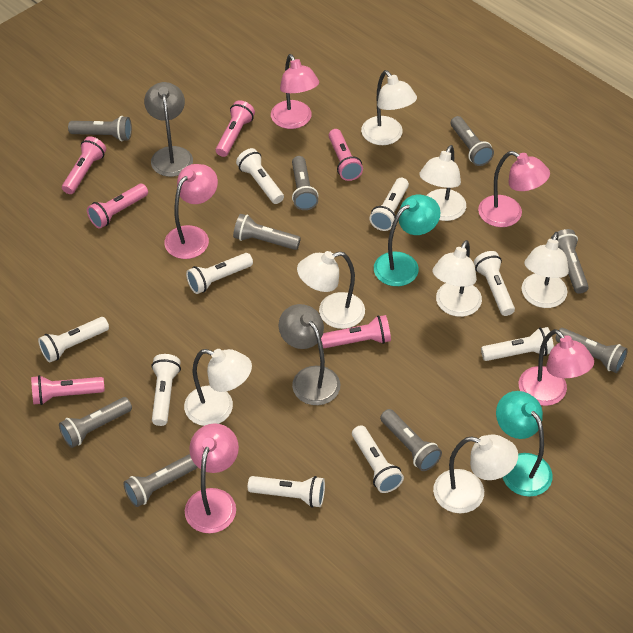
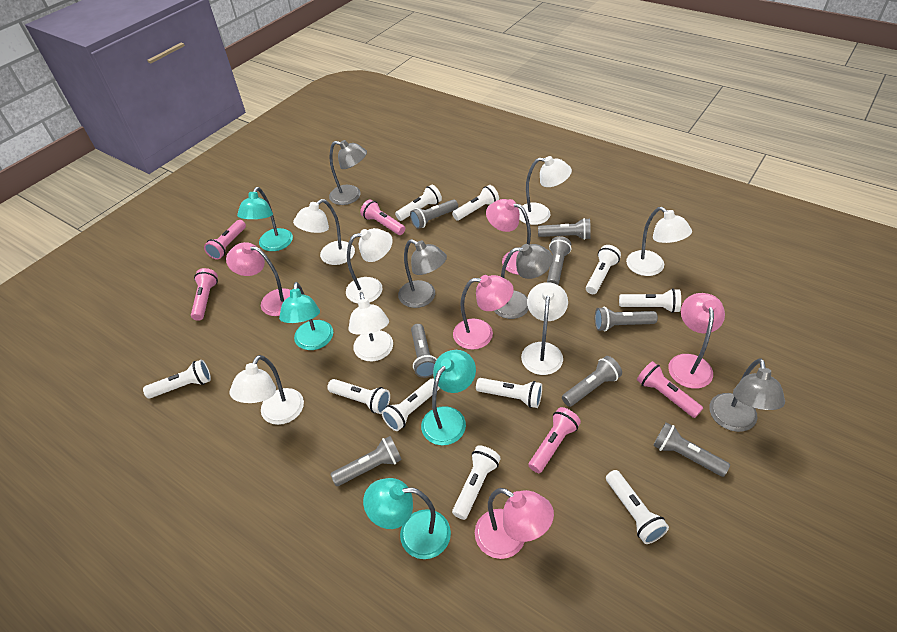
grey flashlight: [59,397,132,448] [68,116,132,141] [123,454,197,507] [233,214,301,250] [292,156,318,210] [380,409,442,471] [451,116,494,166] [551,229,589,294] [555,328,628,373] = 9 -> [331,436,402,486] [410,199,458,229] [411,324,437,378] [538,218,591,240] [547,236,571,285] [562,356,622,407] [595,307,658,331] [653,422,730,477] = 8
grey lamp: [144,82,193,177] [279,304,340,405] = 2 -> [329,140,367,205] [398,239,447,308] [494,244,553,319] [709,358,785,432] = 4
pink flashlight: [31,375,105,405] [62,136,106,194] [87,184,148,229] [216,100,255,157] [321,315,391,348] [328,129,363,181] = 6 -> [191,268,218,321] [204,220,246,260] [360,200,405,235] [528,407,581,473] [637,361,703,418] = 5
turquoise lamp: [374,194,440,286] [496,391,553,497] = 2 -> [237,187,293,251] [279,282,333,350] [363,478,451,559] [421,350,476,445] = 4
white flashlight: [38,317,109,363] [151,354,181,426] [186,253,253,294] [236,148,284,204] [248,476,325,508] [352,425,404,493] [370,178,409,231] [474,251,515,316] [481,327,554,361] = 9 -> [143,359,211,398] [327,379,390,414] [381,378,439,431] [395,185,442,221] [452,185,499,221] [452,445,501,520] [476,378,542,408] [586,245,621,294] [606,470,669,544] [619,288,681,313] = 10

